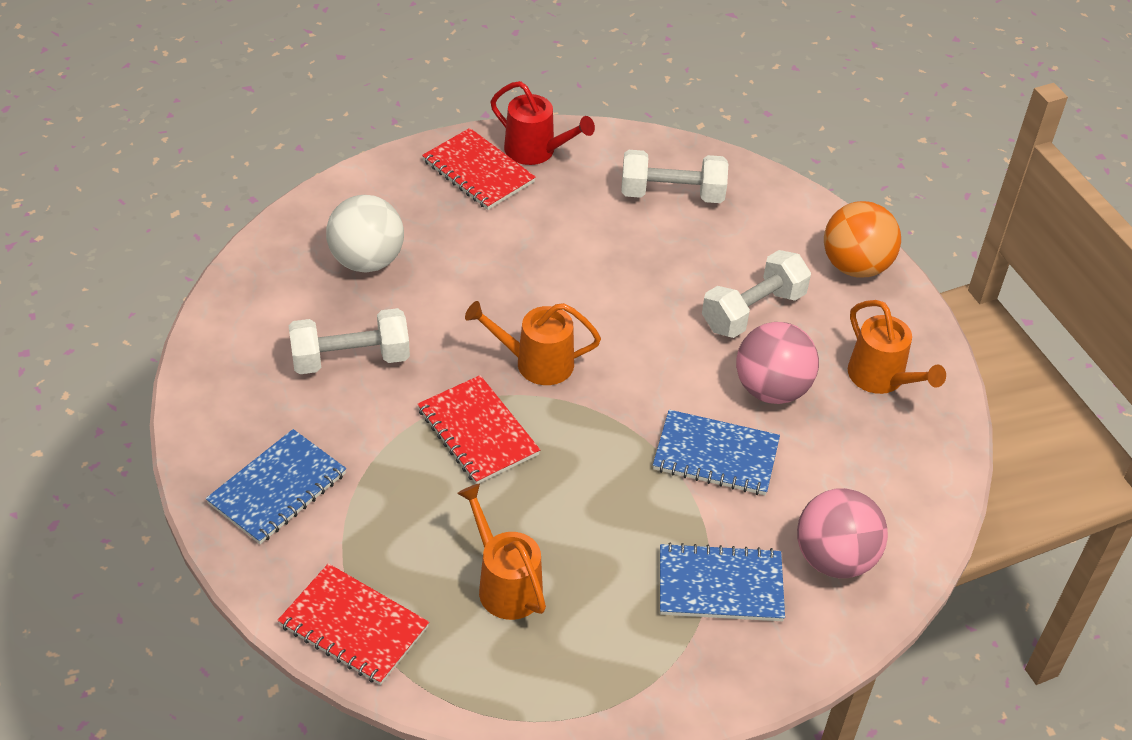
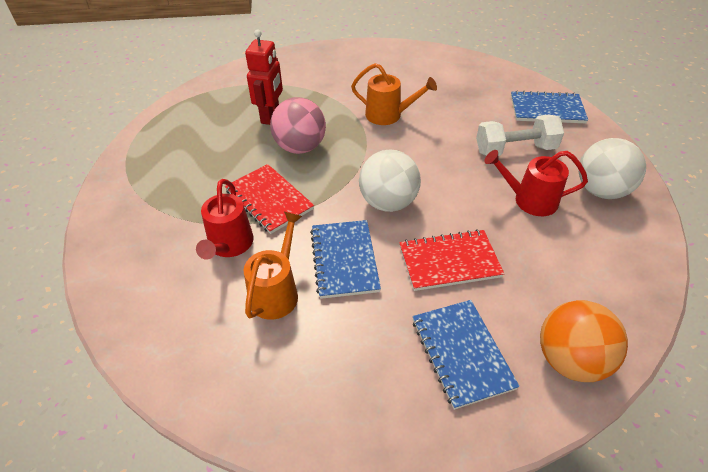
orange watering can: [457,483,546,620] [465,301,601,385] [848,300,946,394] = 3 -> [244,212,302,320] [351,63,437,125] = 2
pink ball: [736,322,819,404] [797,488,888,578] = 2 -> [270,97,326,154] = 1
red notebook: [278,563,429,685] [417,375,540,484] [422,128,536,210] = 3 -> [225,164,314,234] [399,229,504,291] = 2
red robot: none = 0 -> [245,30,283,125] = 1
red watering can: [490,81,595,165] = 1 -> [196,179,254,260] [484,150,588,216] = 2
white ball: [326,195,404,272] = 1 -> [359,150,421,212] [579,138,646,199] = 2
white dumbbell: [289,308,410,374] [621,150,728,203] [702,250,811,338] = 3 -> [476,114,564,156] = 1

